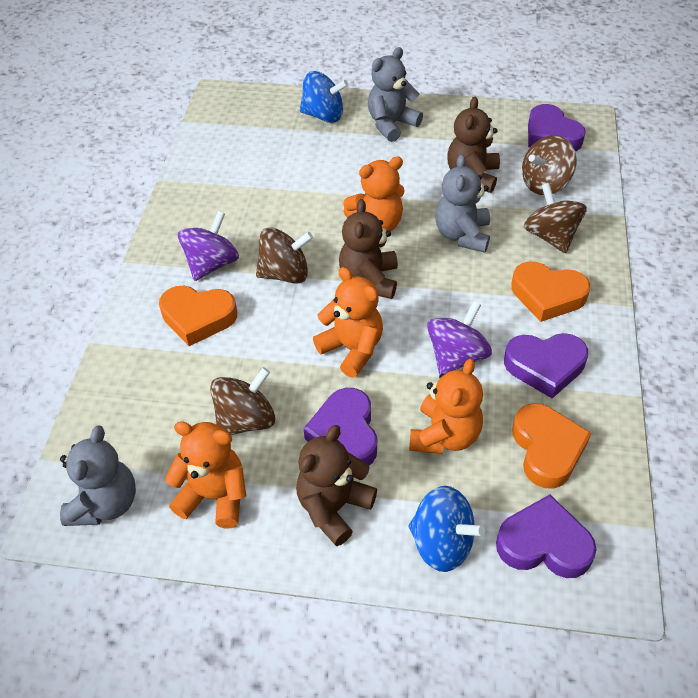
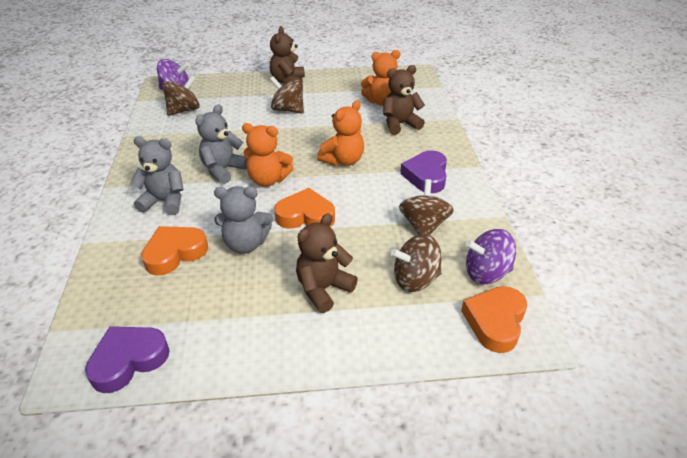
blue spinning top: [300,71,348,123] [408,486,485,572] = 2 -> none = 0
orange teddy bear: [165,421,246,528] [313,267,383,378] [343,156,405,231] [409,358,483,454] = 4 -> [242,123,294,186] [317,100,364,166] [361,50,400,106] = 3
purple heart: [303,388,377,465] [496,494,597,578] [504,333,588,398] [528,104,586,151] = 4 -> [85,326,169,393] [400,150,447,193] = 2

